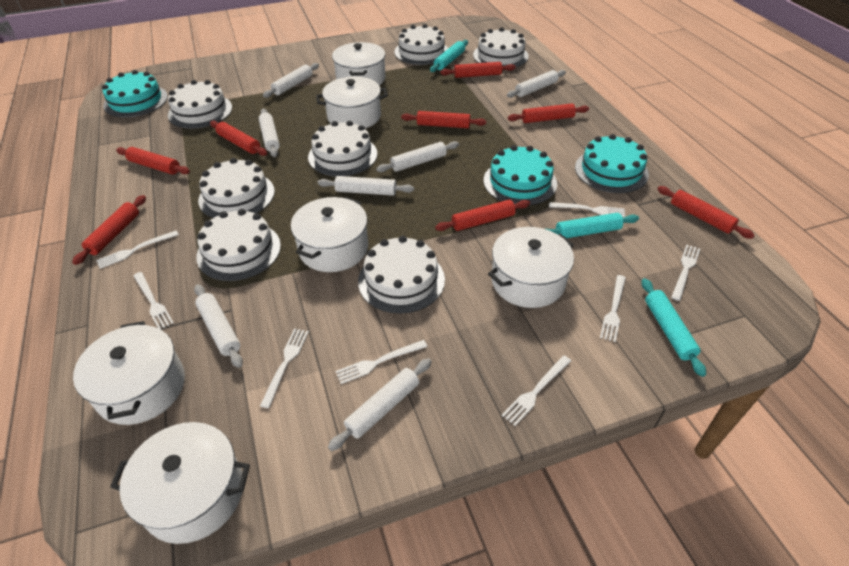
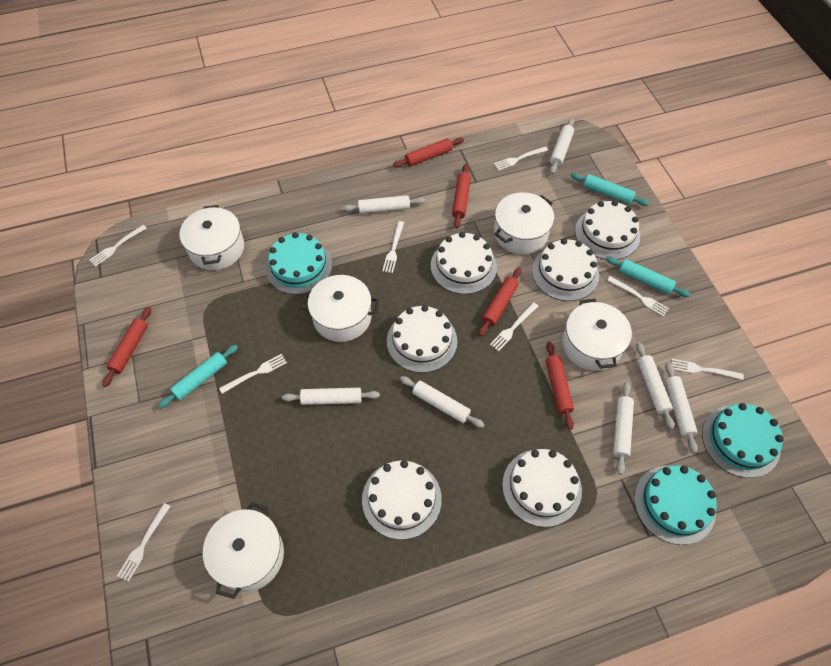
red rolling pin: [72,195,146,265] [116,147,190,175] [210,121,267,156] [401,111,486,128] [435,200,530,231] [440,62,516,78] [508,103,589,123] [657,186,755,239] = 8 -> [102,307,151,387] [393,137,464,168] [452,164,471,229] [479,268,521,336] [546,342,574,430] = 5
white cake: [168,80,232,129] [196,209,281,281] [198,158,275,218] [308,121,377,176] [358,236,445,314] [394,24,448,65] [473,27,529,67] = 7 -> [362,460,442,540] [387,305,457,373] [431,232,497,294] [502,449,582,527] [532,238,599,301] [575,200,640,260] = 6
white pot: [73,321,185,425] [110,422,250,544] [291,197,368,272] [316,76,388,128] [332,42,386,85] [488,227,574,308] = 6 -> [179,205,244,270] [203,502,284,599] [301,275,379,342] [494,192,554,255] [562,299,632,371] = 5

